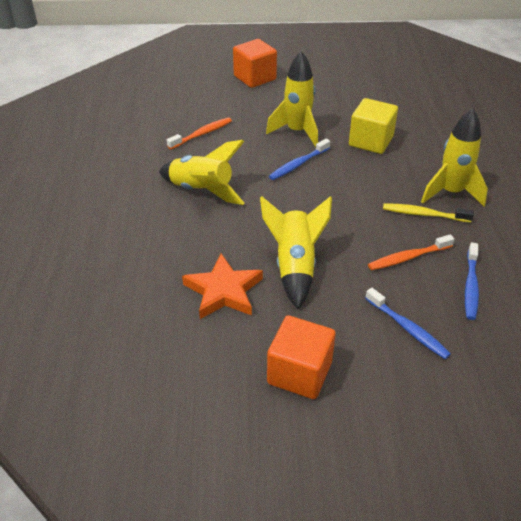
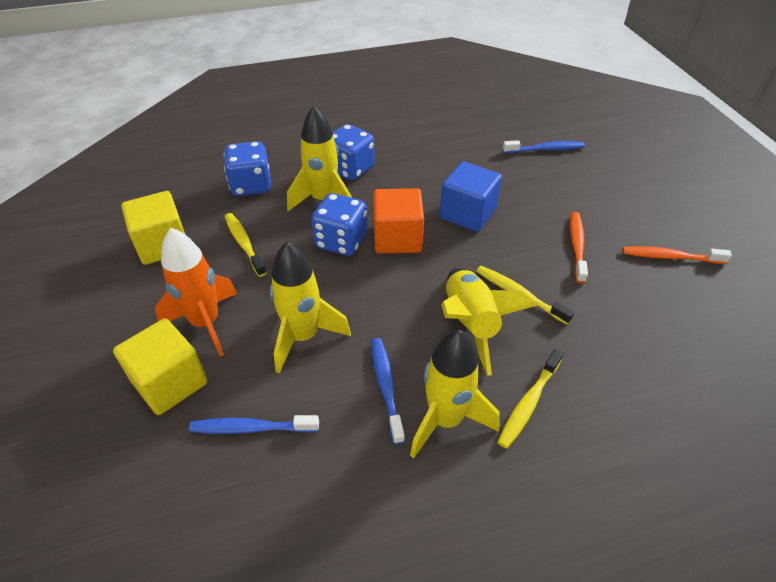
blue cube: none = 0 -> [440,161,502,232] = 1
blue dice: none = 0 -> [224,141,271,196] [311,193,367,256] [333,124,375,181] = 3
orange cube: [233,39,277,88] [267,315,336,399] = 2 -> [373,188,424,254] = 1
orange rocket: none = 0 -> [155,228,237,357] = 1
orange star: [182,253,263,319] = 1 -> none = 0
yellow cube: [349,98,398,154] = 1 -> [113,318,208,415] [121,191,185,265] = 2
yellow toothbrush: [383,203,474,222] = 1 -> [224,213,267,277] [476,266,574,325] [497,349,563,449] = 3

